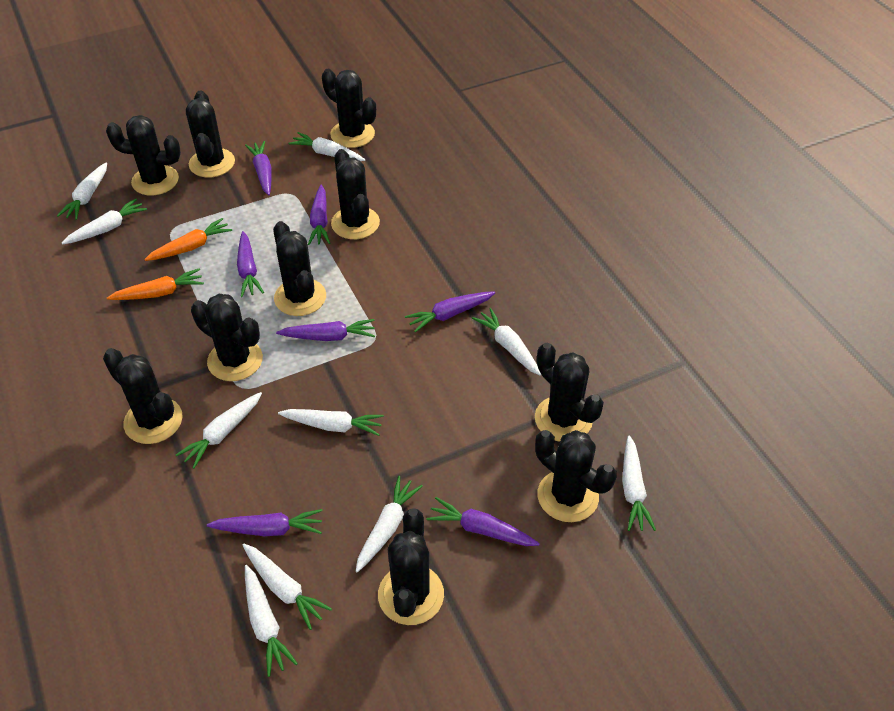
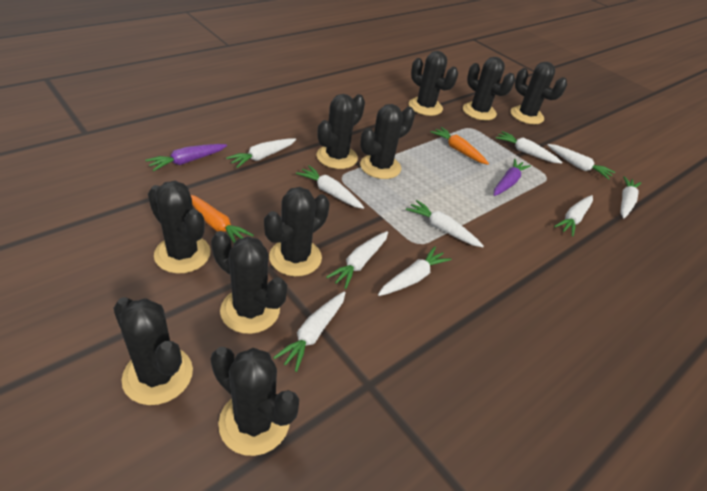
purple carrot: [207,509,323,536] [237,231,264,297] [245,141,272,196] [276,319,375,341] [308,185,330,245] [405,291,495,332] [426,497,540,546] = 7 -> [145,144,227,171] [494,159,531,196] = 2

